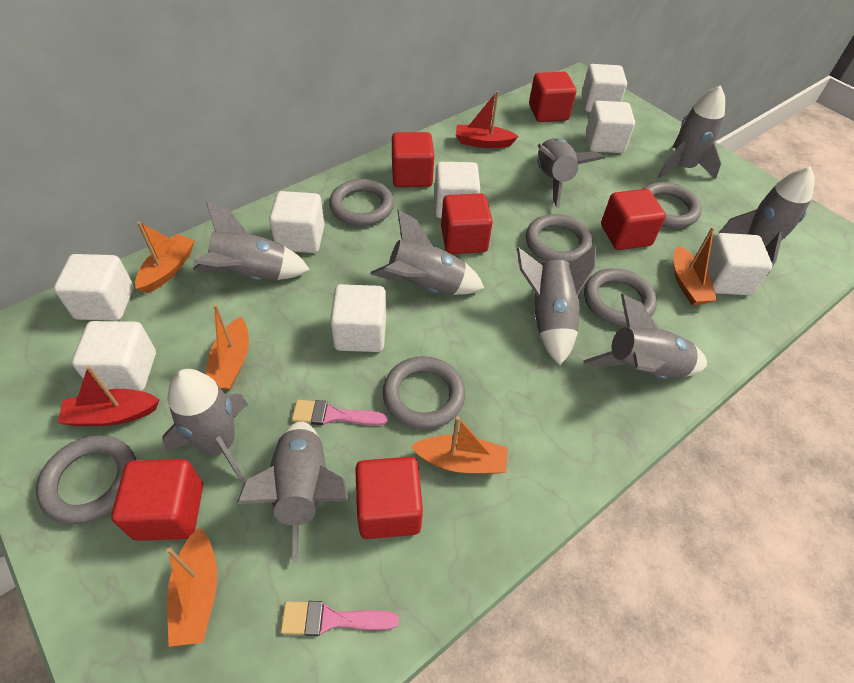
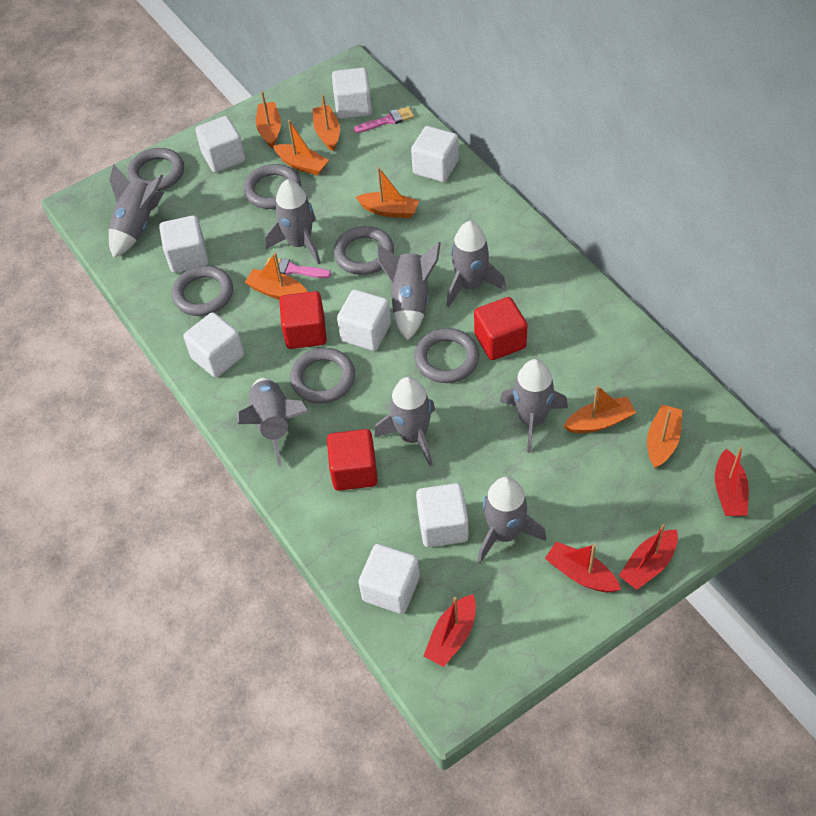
grey rocket: [162,369,248,483] [193,201,310,280] [237,421,349,563] [370,209,484,295] [517,245,597,365] [538,138,605,208] [583,294,707,379] [658,85,725,179] [719,166,815,276] = 9 -> [109,164,164,258] [238,378,309,466] [265,179,321,265] [374,377,435,466] [377,242,441,341] [446,221,506,307] [478,476,546,563] [500,359,568,453] = 8
orange boat: [135,221,195,293] [166,528,217,647] [206,304,249,390] [411,416,508,474] [674,227,717,305] = 5 -> [245,253,307,300] [256,91,281,148] [273,120,329,176] [313,94,340,151] [356,167,419,218] [563,385,636,433] [647,405,682,468] = 7
red boat: [58,365,159,426] [456,91,519,148] = 2 -> [424,594,476,667] [545,542,621,592] [619,524,678,590] [715,447,749,516] = 4
red cube: [111,459,203,541] [355,457,423,539] [392,132,434,187] [441,193,493,254] [529,72,576,122] [601,189,666,250] = 6 -> [279,291,327,349] [327,429,378,491] [474,297,527,360] = 3

